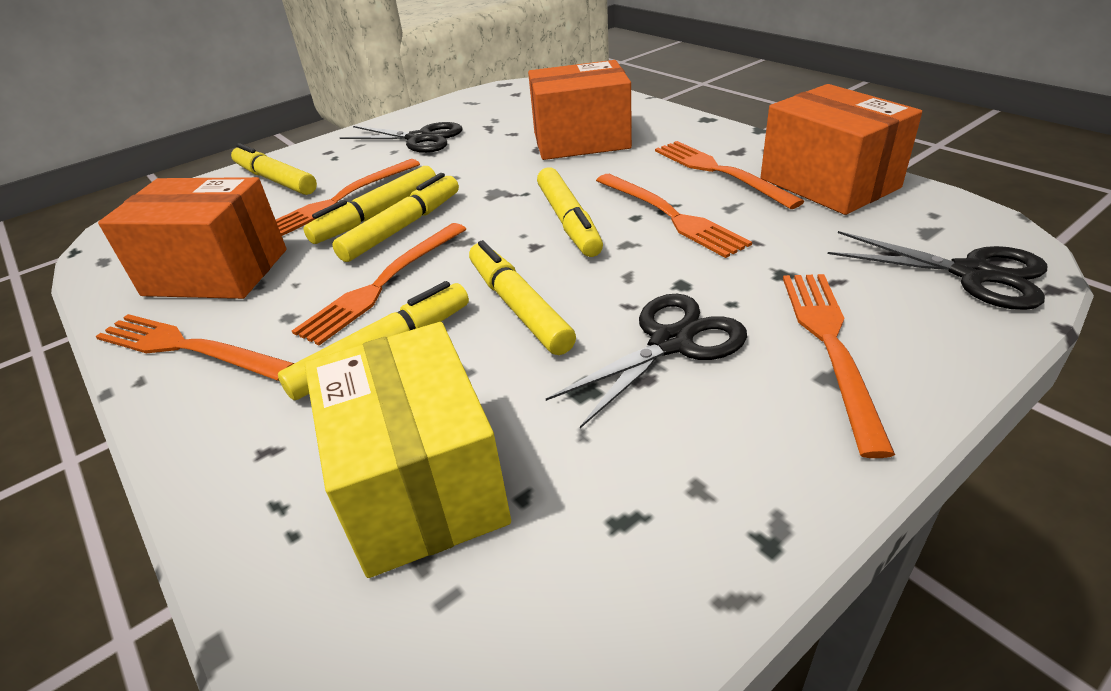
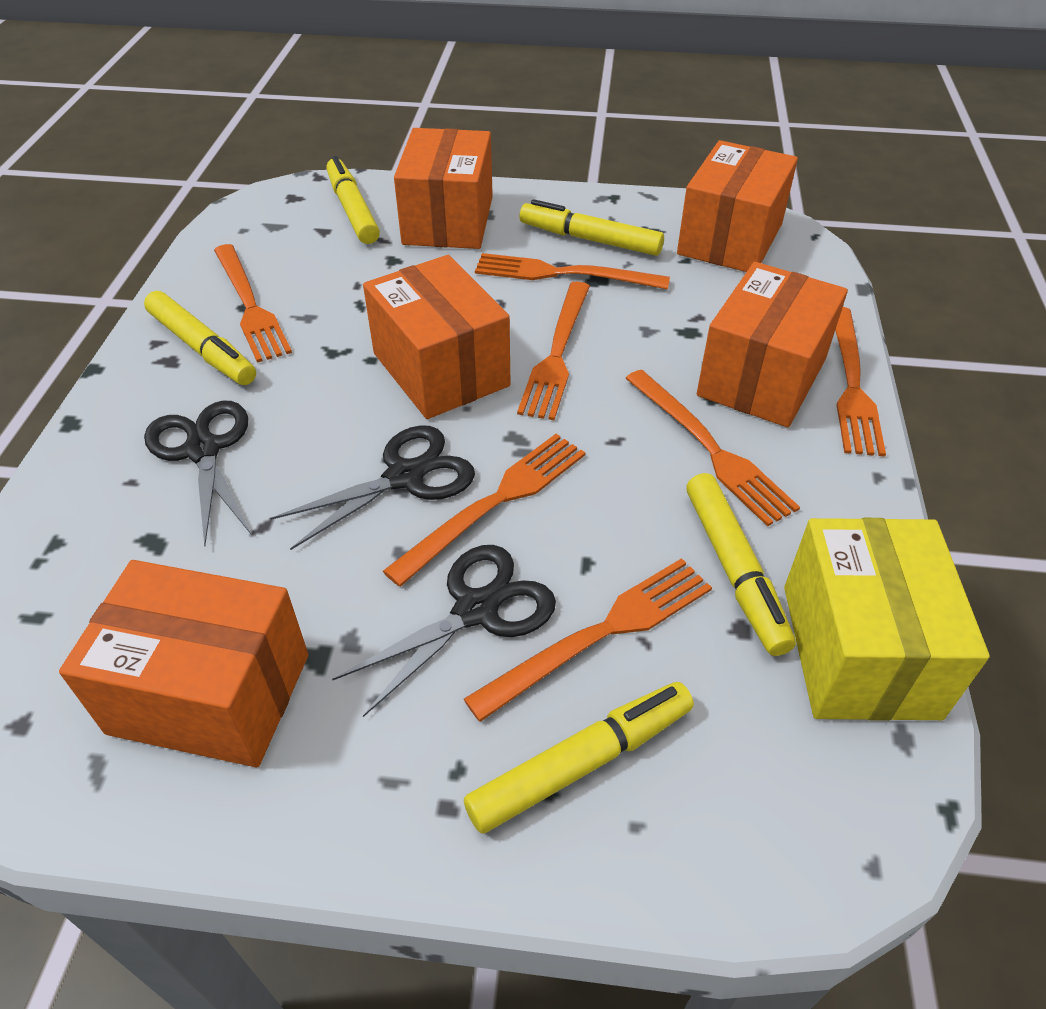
orange box: [98,177,286,299] [528,60,632,160] [761,84,922,215] = 3 -> [59,560,308,767] [363,255,510,419] [394,128,493,249] [677,140,798,272] [697,262,848,427] = 5
orange fork: [96,314,295,381] [276,159,420,236] [292,223,466,345] [596,174,752,258] [655,141,805,209] [783,274,895,458] = 6 -> [214,244,292,363] [383,434,585,587] [464,558,712,722] [475,253,670,290] [517,281,590,420] [625,370,800,526] [835,307,886,457] = 7
yellow marker: [231,143,317,195] [278,281,469,400] [303,166,436,244] [332,173,459,262] [469,240,576,355] [537,168,603,257] = 6 -> [144,291,256,385] [326,156,380,244] [464,682,694,834] [520,199,664,256] [686,473,796,656] = 5

